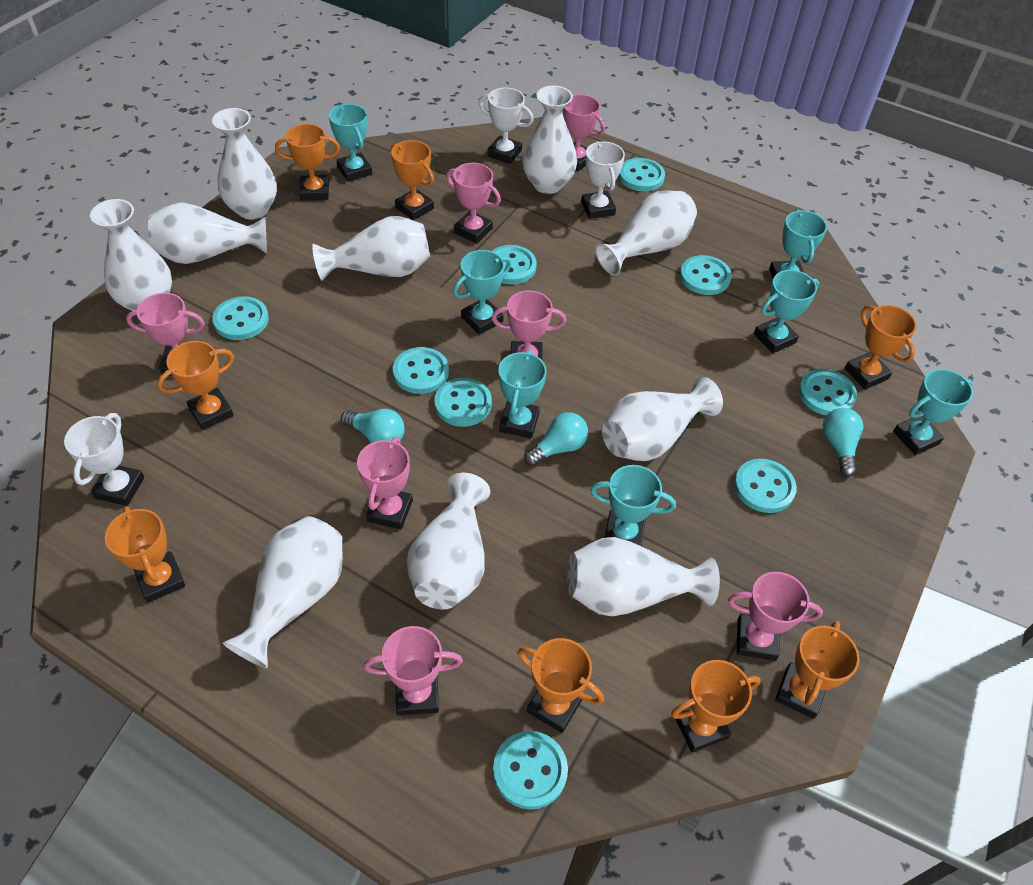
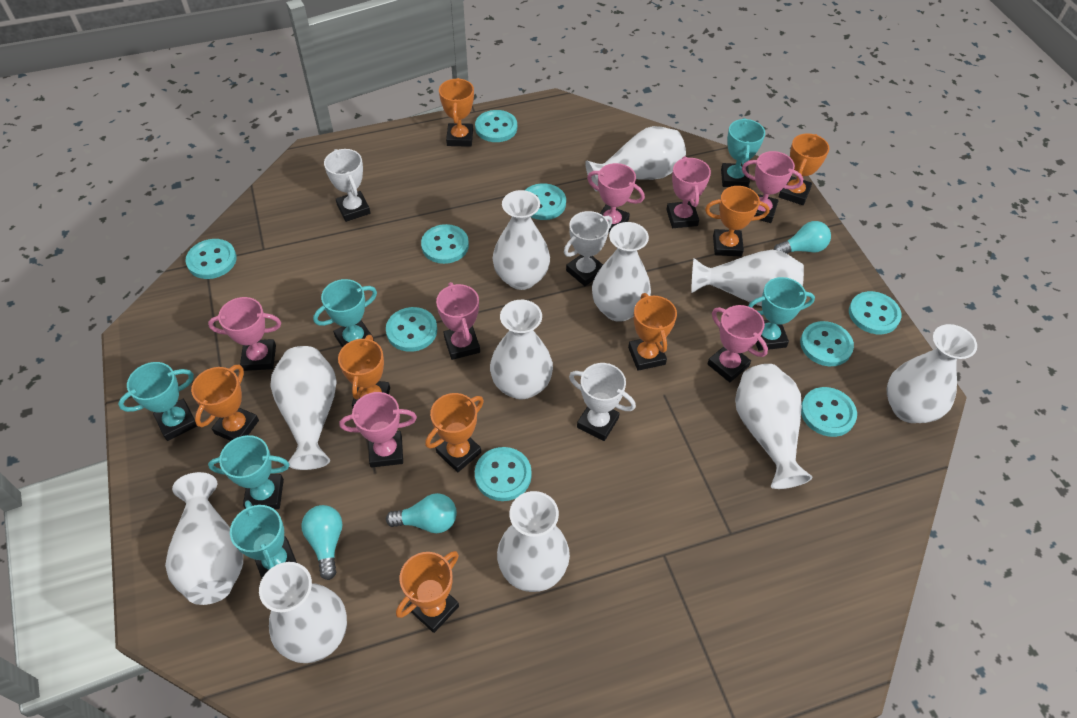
turquoise trophy: [329,104,372,182] [453,250,511,335] [498,350,547,438] [590,465,676,546] [754,270,819,353] [769,209,827,278] [893,369,973,455] = 7 -> [118,362,197,441] [208,435,289,509] [230,500,297,578] [313,279,377,348] [721,118,765,187] [748,277,815,351] = 6
white vase: [90,199,172,311] [148,202,267,264] [212,108,277,220] [223,516,343,668] [312,216,430,281] [407,473,490,609] [522,85,577,194] [567,537,720,616] [595,190,697,276] [602,377,723,461] = 10 -> [165,472,243,605] [259,562,347,663] [271,346,337,470] [490,300,553,399] [493,190,550,290] [497,491,570,592] [585,126,686,192] [592,222,651,322] [691,250,804,306] [735,364,813,489] [886,324,977,423] = 11

